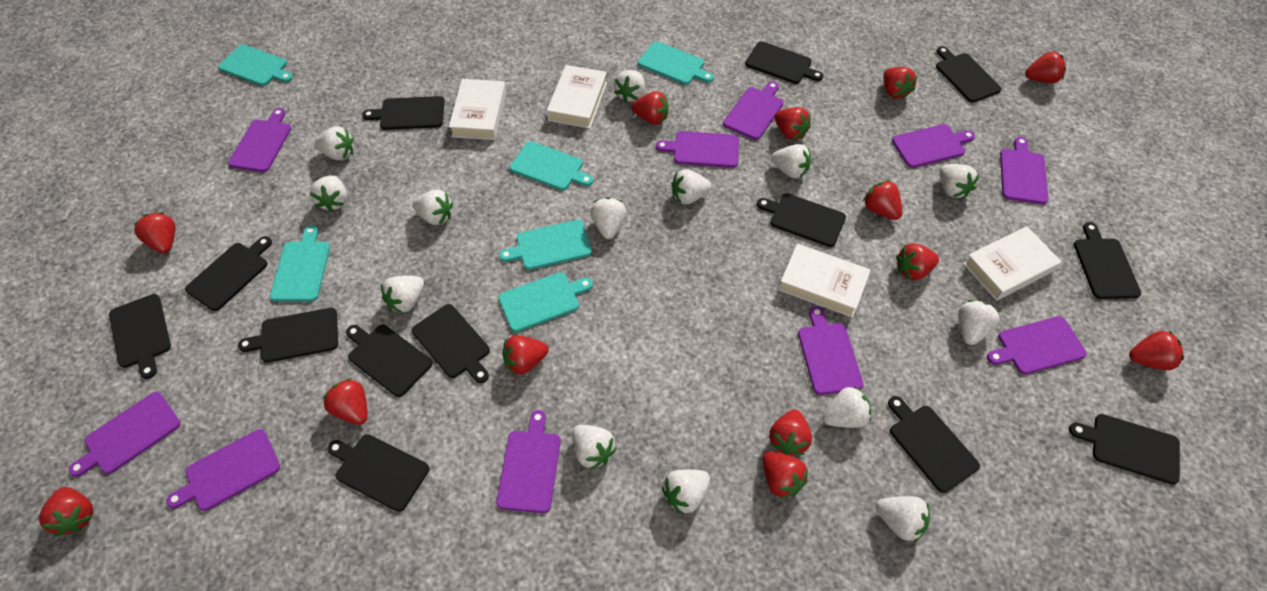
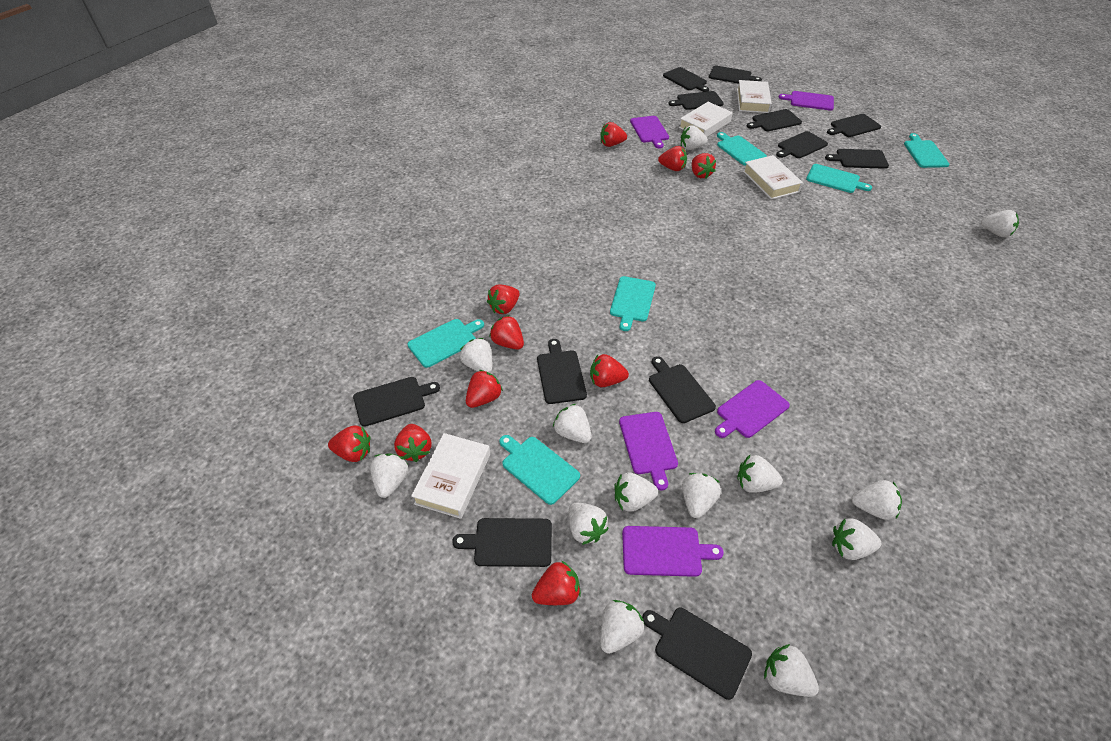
black cutting board: [109,294,171,379] [185,236,272,311] [238,308,338,363] [327,434,429,512] [346,325,433,397] [362,96,445,130] [412,304,490,383] [745,41,823,84] [757,193,846,247] [888,396,980,493] [936,46,1002,103] [1069,414,1180,485] [1074,222,1141,299] = 13 -> [353,377,440,427] [452,518,552,567] [537,339,587,404] [642,608,752,700] [649,356,716,423] [663,67,709,92] [669,91,724,110] [709,66,762,84] [747,109,802,131] [776,131,828,158] [825,149,889,169] [827,114,881,137] = 12
purple cutting board: [68,392,180,477] [166,429,280,511] [228,108,292,172] [496,410,561,513] [656,131,739,168] [723,81,784,140] [798,306,863,395] [892,124,975,168] [987,316,1087,375] [1000,137,1048,204] = 10 -> [619,412,678,490] [622,526,724,577] [630,116,669,149] [715,380,790,438] [779,91,834,111] = 5
red strawberry: [39,487,93,537] [133,212,175,254] [323,378,367,425] [503,335,549,376] [631,91,669,125] [763,451,808,499] [769,410,812,455] [774,107,811,140] [863,180,902,220] [883,67,917,99] [896,243,939,280] [1025,51,1066,83] [1129,331,1184,370] = 13 -> [328,425,371,462] [394,424,431,462] [466,370,503,408] [487,285,520,314] [490,315,524,350] [532,560,581,605] [590,354,629,387] [601,122,627,147] [658,146,687,171] [691,153,716,179] = 10
white strawberry: [310,175,347,212] [314,126,354,160] [381,276,424,313] [412,190,453,225] [572,425,616,470] [591,197,626,239] [614,70,645,103] [662,469,710,515] [671,170,711,205] [771,144,811,178] [823,386,871,428] [876,496,930,542] [940,164,979,199] [958,300,1000,345] = 14 -> [370,453,408,498] [460,338,492,373] [553,403,591,443] [569,503,609,545] [600,600,644,654] [614,473,658,512] [681,125,708,150] [682,473,721,518] [737,455,783,493] [764,644,819,697] [832,518,882,560] [851,480,902,520] [981,210,1019,237] = 13

